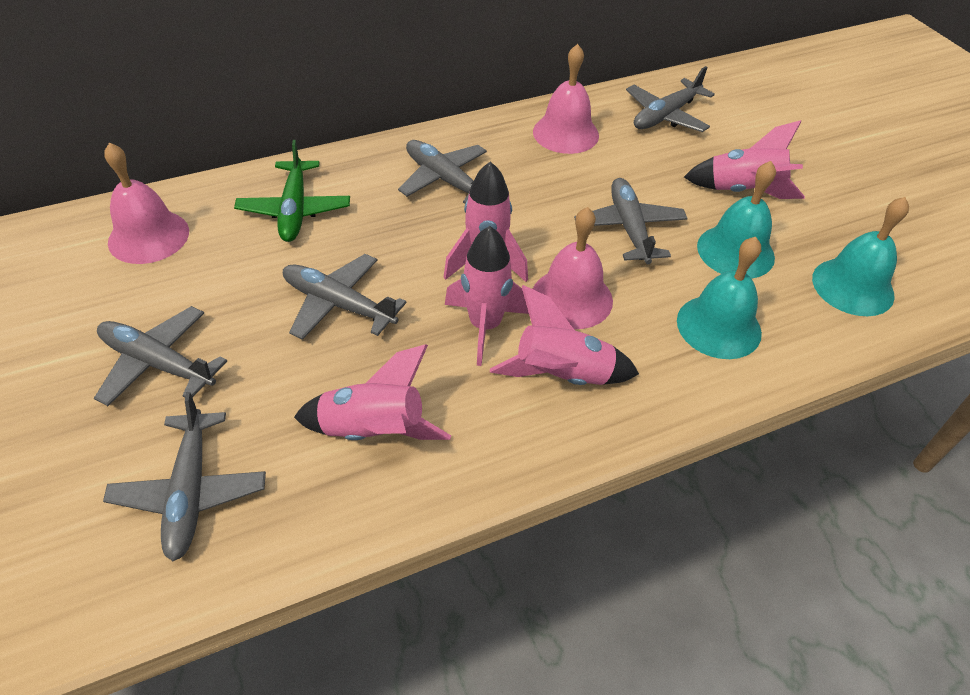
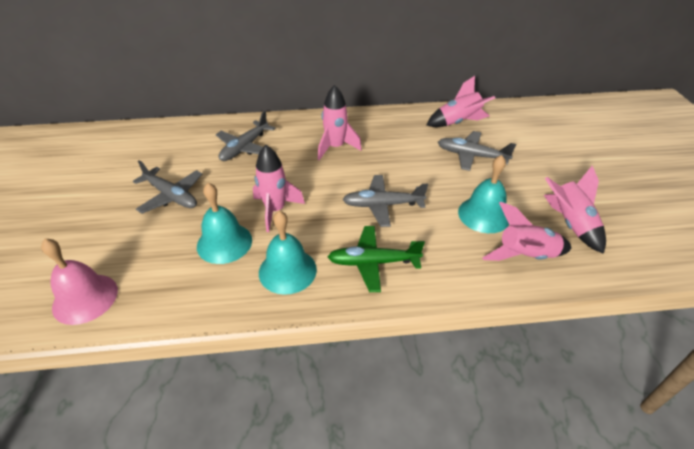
grey plane: [94,306,227,406] [103,392,266,561] [283,254,406,340] [398,140,487,204] [574,178,688,264] [626,66,715,132] = 6 -> [133,160,202,214] [216,111,276,161] [342,175,428,227] [438,131,516,171] = 4
pink bell: [104,142,189,264] [533,44,599,154] [533,207,613,329] = 3 -> [41,239,118,325] = 1

